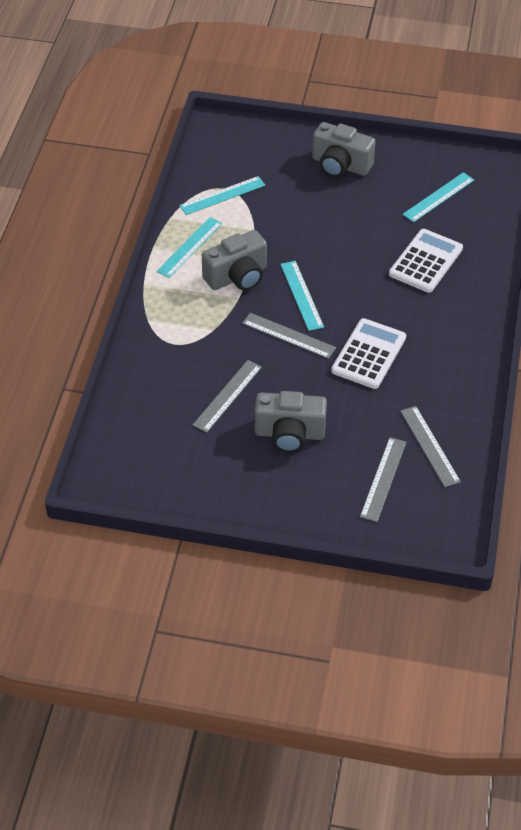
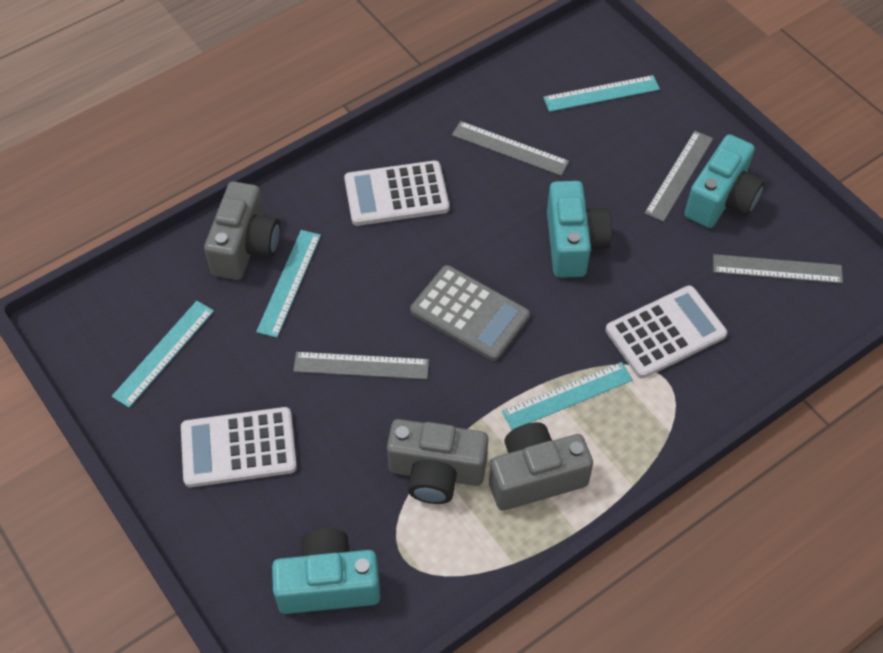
grey calculator: none = 0 -> [410,265,530,361] = 1
turquoise camera: none = 0 -> [272,528,380,614] [547,181,612,278] [685,134,765,228] = 3
white calculator: [331,318,406,389] [389,229,463,293] = 2 -> [181,407,297,487] [344,161,449,226] [606,285,727,378] = 3

